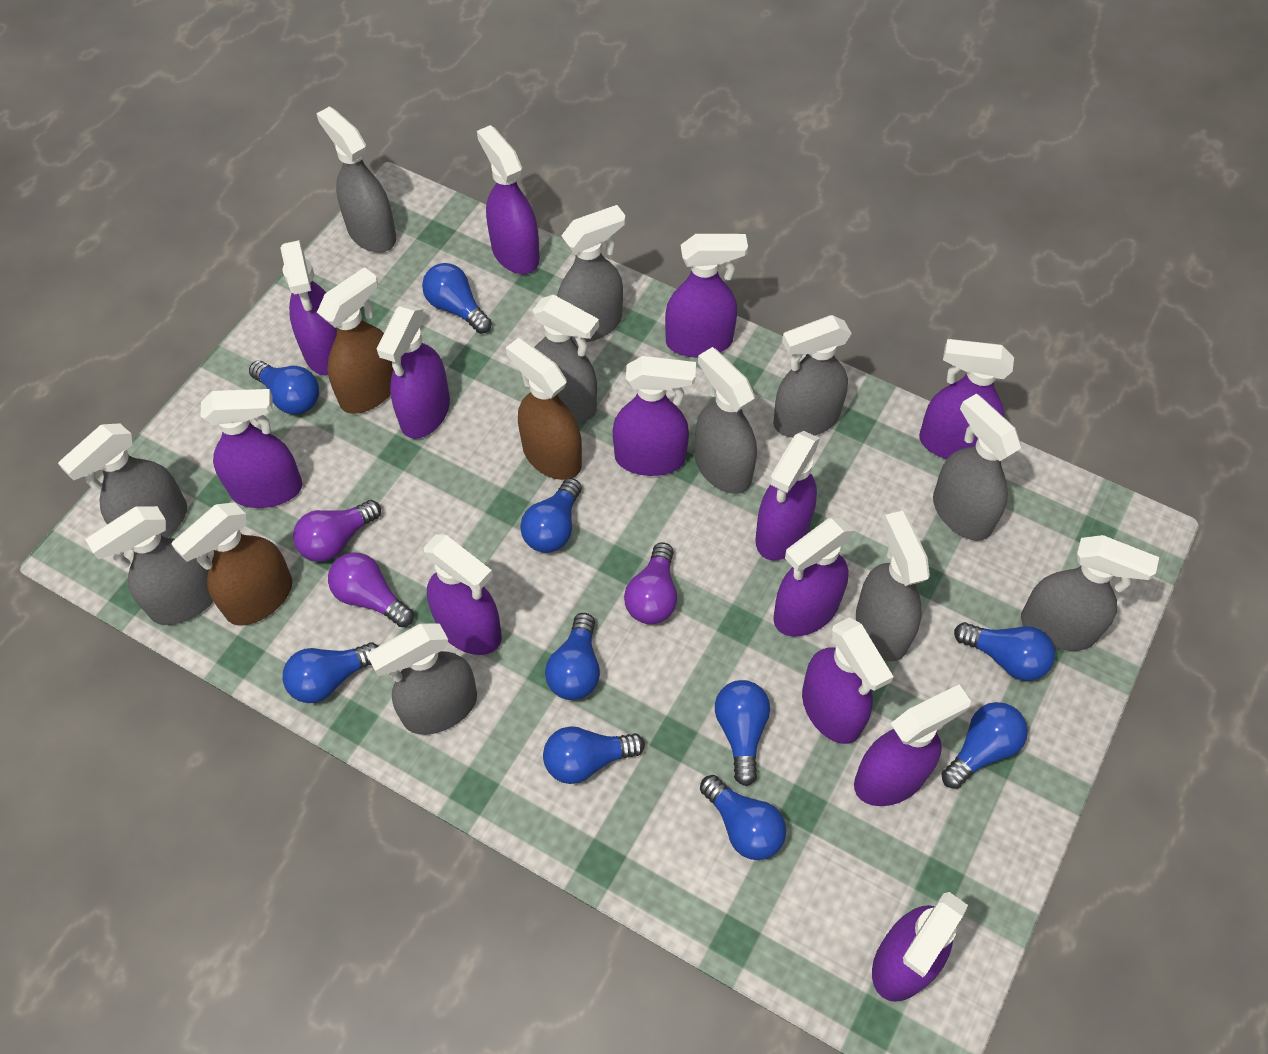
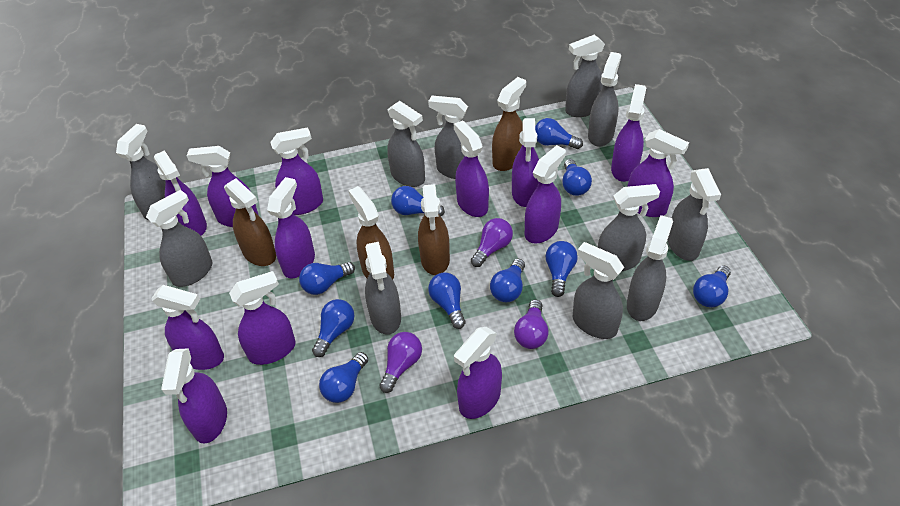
brown spray bottle: [171,502,292,625] [317,267,393,414] [506,338,582,480] = 3 -> [224,178,276,266] [348,186,394,280] [418,184,450,275] [492,77,526,171] = 4

